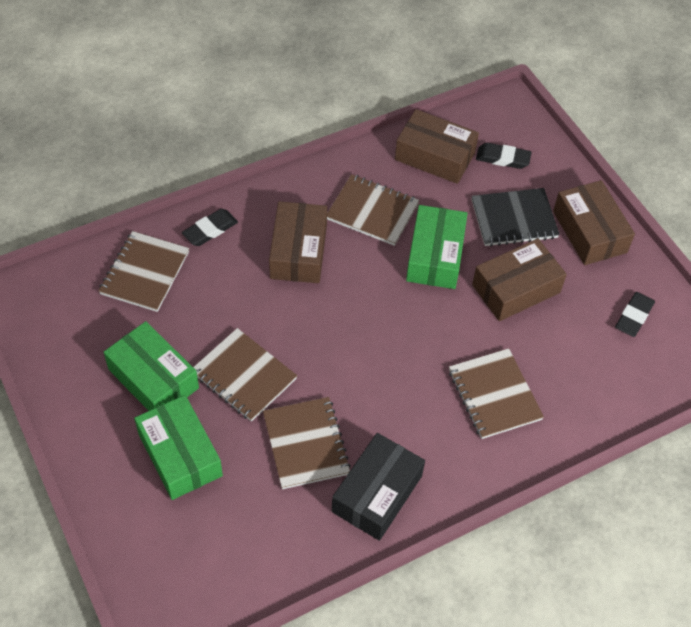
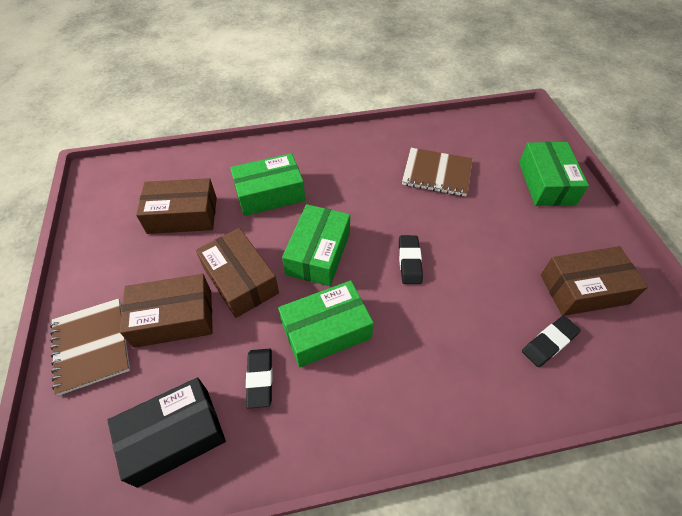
black notebook: [471,188,560,247] = 1 -> none = 0
brown notebook: [99,231,189,312] [193,328,297,422] [263,397,351,489] [327,174,419,246] [449,348,544,439] = 5 -> [50,298,130,396] [402,148,473,196] = 2
green box: [104,321,199,411] [134,395,223,500] [406,205,468,289] = 3 -> [230,153,305,216] [278,280,374,367] [282,204,350,286] [519,142,589,206] = 4

